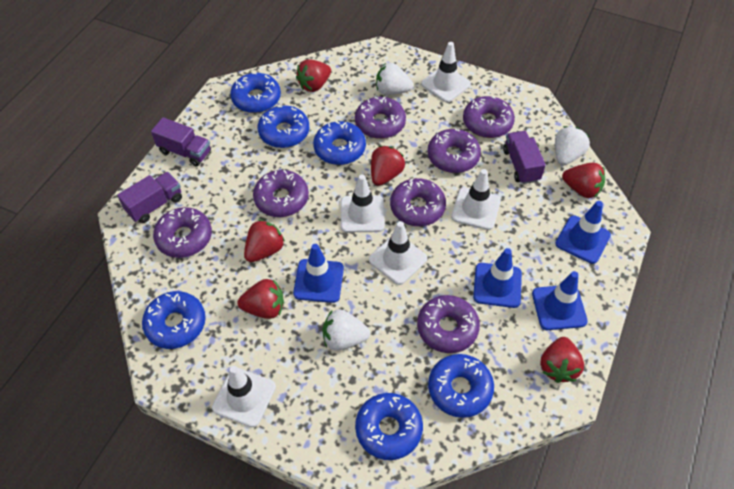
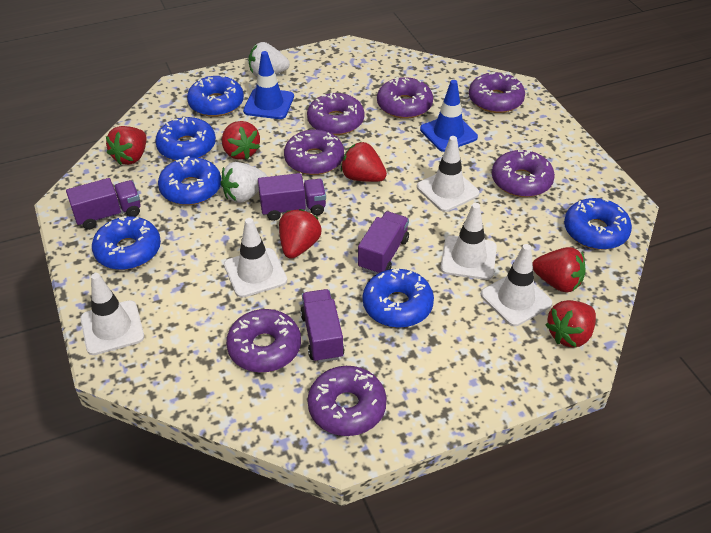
blue traffic cone: [293,244,344,303] [473,248,522,308] [532,271,588,330] [555,201,611,264] = 4 -> [243,51,294,119] [420,80,478,152] = 2
purple truck: [117,172,182,223] [151,117,211,167] [503,131,546,184] = 3 -> [66,178,141,230] [258,173,326,221] [300,289,345,363] [358,211,409,274] = 4
white strawberry: [322,309,370,351] [376,63,413,95] [555,126,590,165] = 3 -> [220,162,267,203] [248,42,290,77] = 2

